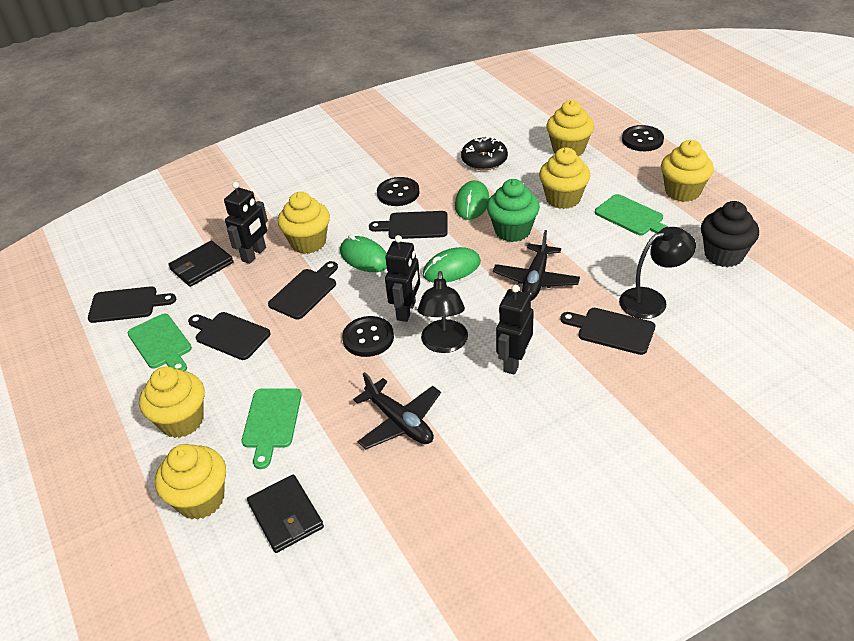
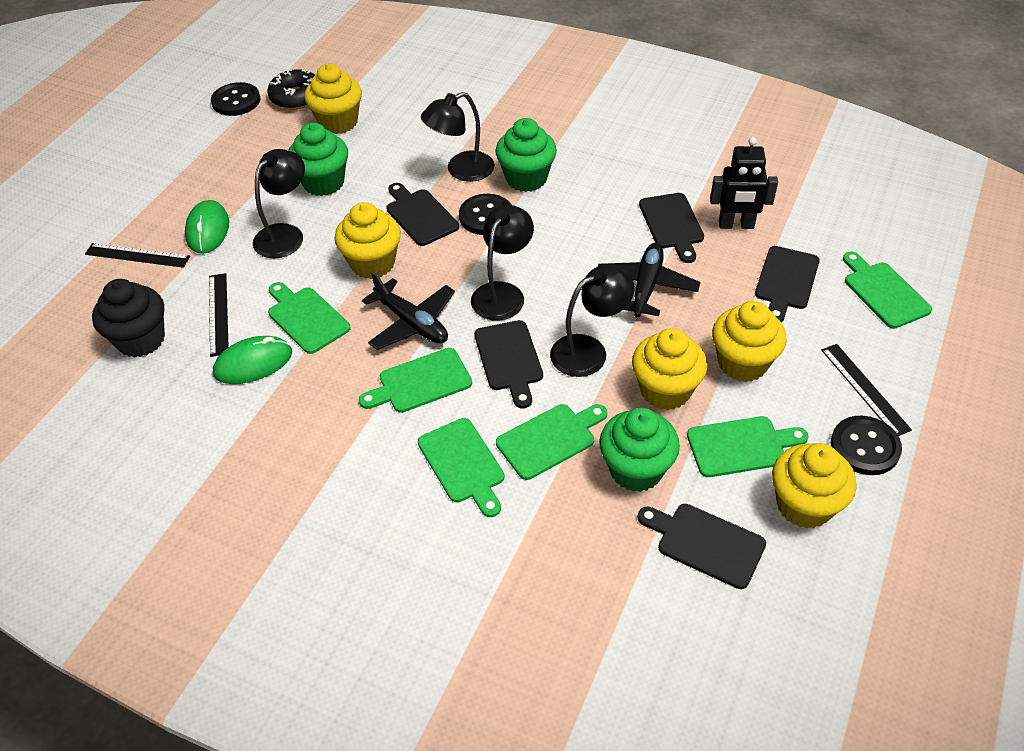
black lamp: [418,271,468,353] [619,227,696,319] = 2 -> [253,149,305,258] [421,92,495,182] [471,205,534,321] [550,265,635,377] = 4
black robot: [224,182,268,264] [385,235,420,322] [496,285,534,375] = 3 -> [710,137,778,229] = 1
black ruler: none = 0 -> [85,243,190,268] [209,273,229,357] [821,344,912,436] = 3
black wallet: [168,241,233,287] [247,474,324,553] = 2 -> none = 0
green cupcake: [487,179,540,242] = 1 -> [288,123,348,196] [495,118,557,192] [599,408,680,492] = 3
green cutting board: [128,314,192,371] [242,388,302,469] [595,194,668,235] = 3 -> [268,282,351,354] [359,348,472,413] [418,418,505,517] [496,404,607,480] [687,416,809,477] [843,252,932,329] = 6
green mouse: [340,235,387,272] [423,247,481,282] [455,180,489,220] = 3 -> [185,200,229,254] [213,336,292,384] = 2
yellow cupcake: [139,366,205,438] [155,444,226,520] [278,192,330,254] [539,148,591,209] [546,100,594,156] [661,140,714,202] = 6 -> [305,63,362,134] [335,202,401,279] [632,328,707,410] [712,301,787,382] [772,443,857,529] = 5

